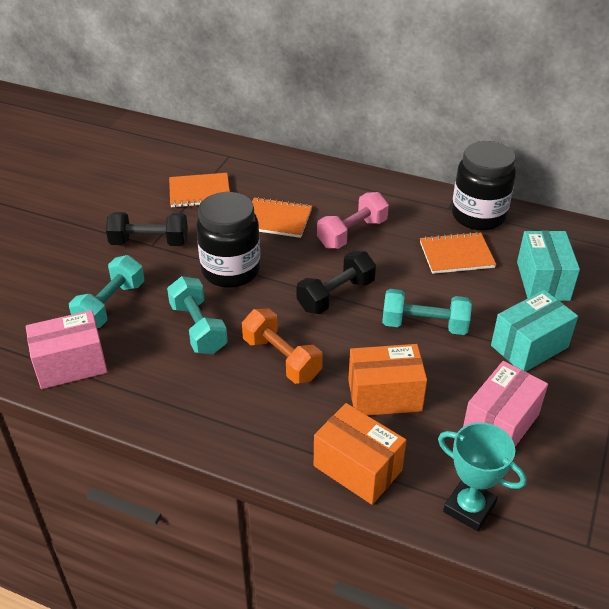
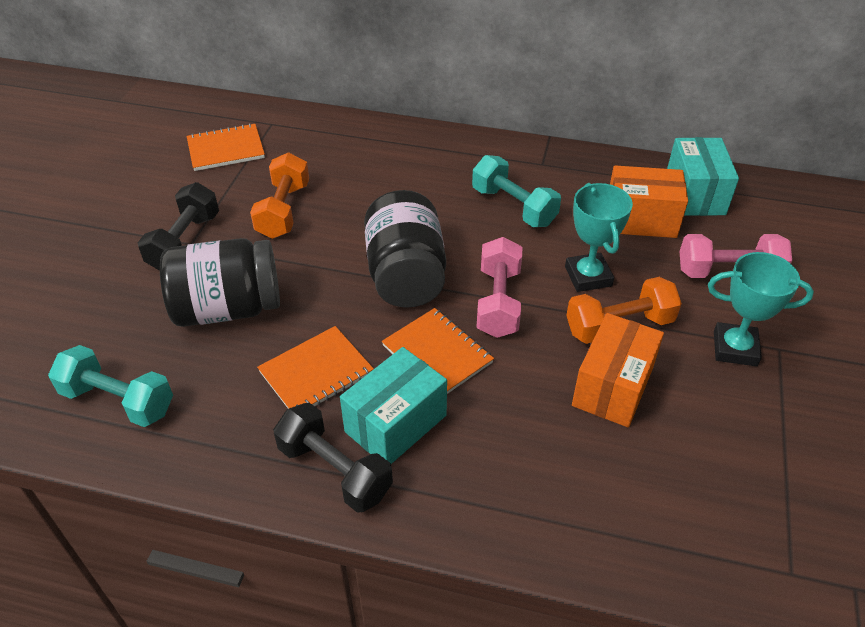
orange dumbbell: [242,308,323,384] = 1 -> [250,152,309,239] [566,277,682,344] = 2
pink box: [26,310,107,389] [463,361,548,447] = 2 -> none = 0
pink dumbbell: [317,192,389,249] = 1 -> [477,237,522,338] [680,234,792,278] = 2
turquoise dumbbell: [69,255,144,328] [167,276,228,354] [382,289,472,335] = 3 -> [48,345,173,427] [472,155,561,227] = 2
turquoise trophy: [438,422,526,531] = 1 -> [565,183,633,292] [708,252,814,366] = 2

